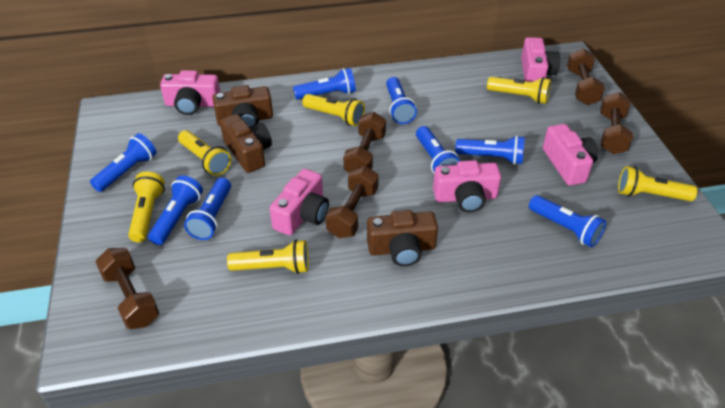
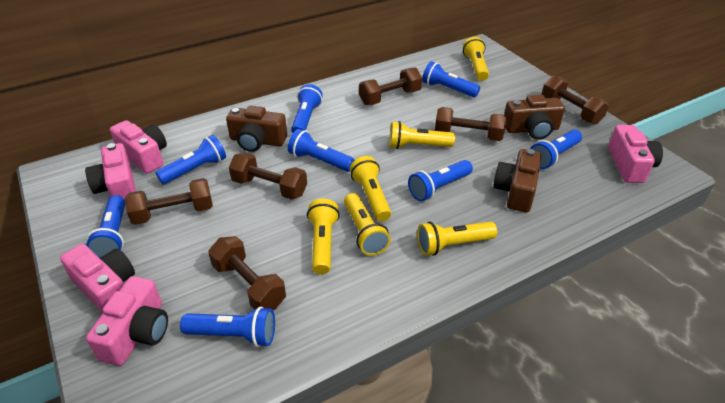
brown dumbbell: [95,248,159,329] [325,166,379,238] [343,112,386,173] [567,48,605,105] [600,92,633,154] = 5 -> [124,178,213,225] [208,236,286,310] [229,153,307,200] [359,67,422,105] [435,107,506,141] [542,75,609,125] = 6

